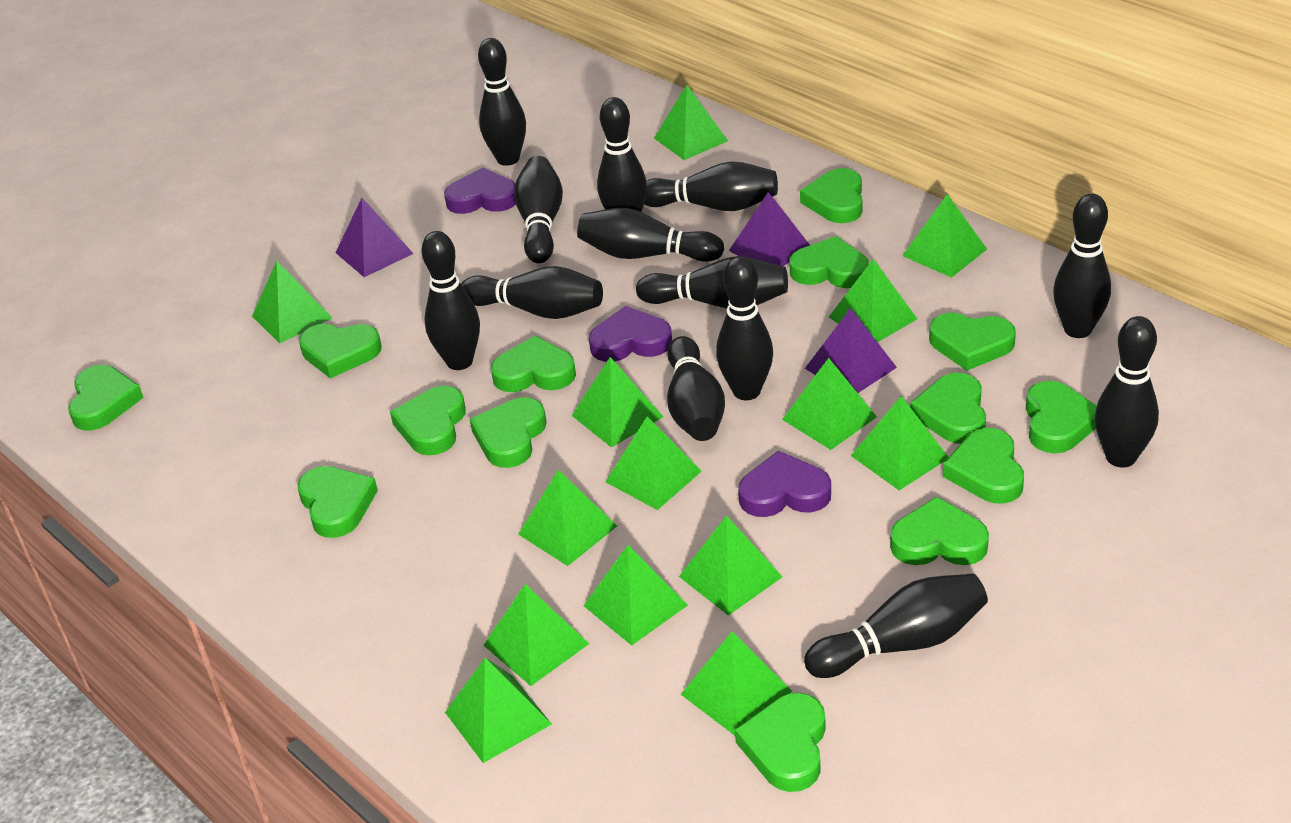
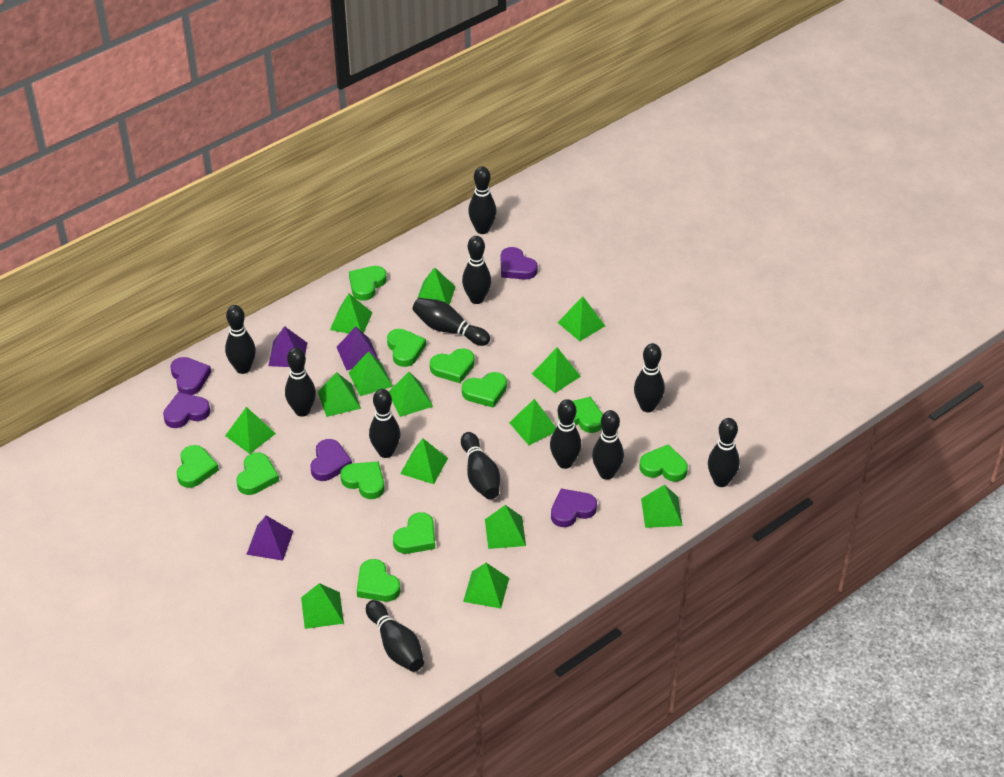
black bowling pin: [421,231,480,370] [461,266,603,319] [478,38,526,166] [514,156,563,263] [577,208,724,262] [597,97,647,212] [636,256,788,308] [644,161,778,211] [667,336,725,441] [716,256,773,400] [804,574,988,678] [1053,194,1111,338] [1095,316,1159,467] = 13 -> [225,305,256,374] [285,348,316,417] [366,600,424,672] [369,389,400,458] [412,298,490,346] [461,432,500,499] [462,236,491,304] [468,166,496,234] [550,399,581,469] [592,410,624,480] [634,343,665,412] [708,418,740,487] = 12
green heart: [68,365,144,430] [297,466,378,538] [299,324,382,379] [390,386,466,455] [470,397,546,468] [491,336,576,392] [735,693,826,792] [790,236,869,288] [800,168,862,223] [890,497,989,565] [910,373,986,444] [929,313,1016,371] [943,428,1024,504] [1026,381,1097,453] = 14 -> [177,445,219,488] [236,452,279,495] [340,461,385,499] [349,266,387,301] [357,559,400,602] [387,329,426,367] [393,512,435,554] [430,348,475,383] [462,372,507,408] [558,397,603,433] [640,444,688,482] = 11
purple heart: [444,168,516,214] [589,306,672,362] [738,451,831,517] = 3 -> [163,392,210,428] [170,357,211,395] [311,439,352,481] [501,247,538,280] [551,488,597,527] = 5

